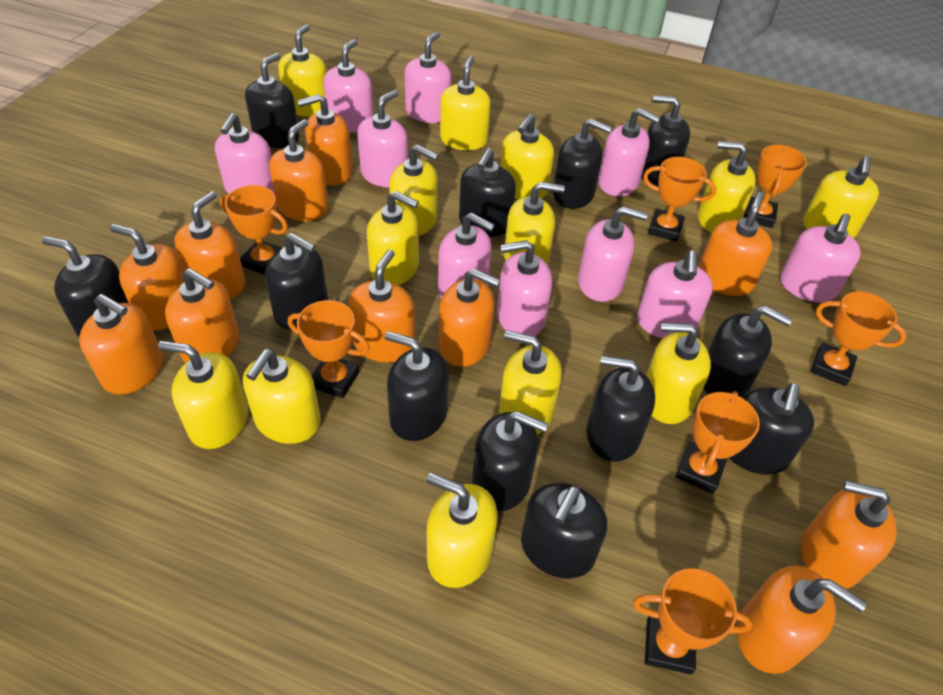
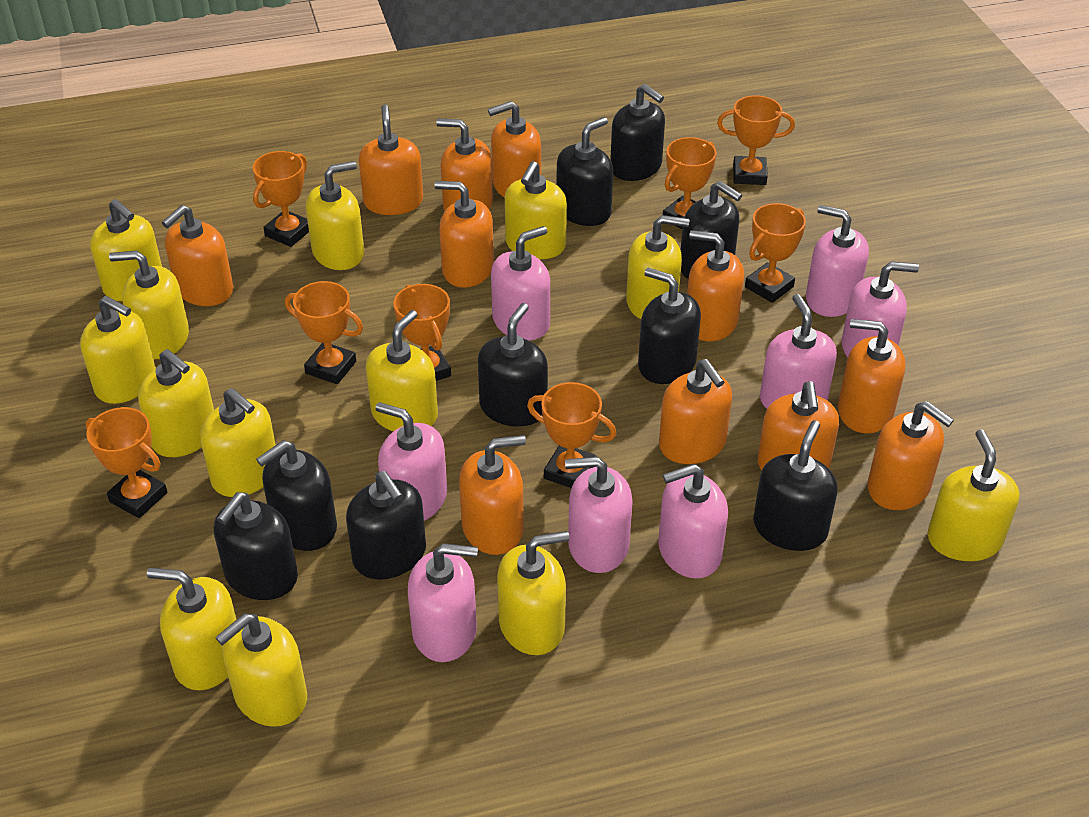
black soap dispenser: [42,236,129,337] [245,53,300,148] [265,233,328,330] [385,331,449,441] [459,148,516,237] [472,411,548,511] [521,483,607,579] [553,119,612,209] [586,356,655,462] [641,95,690,186] [704,305,793,398] [729,383,814,475] = 12 -> [214,492,298,600] [256,440,337,551] [346,471,426,579] [478,303,548,427] [557,117,613,226] [610,84,665,181] [638,268,701,384] [681,181,742,279] [753,420,838,551] = 9
orange trophy: [220,185,288,275] [288,300,370,398] [633,568,753,674] [643,157,716,242] [676,391,760,494] [744,145,807,228] [811,292,907,386] = 7 -> [85,407,168,518] [252,151,309,247] [285,281,363,384] [393,284,451,381] [527,382,616,488] [663,137,717,229] [717,95,795,185] [745,203,806,303] = 8
pink soap dispenser: [215,113,274,194] [323,39,374,132] [357,90,408,188] [405,31,451,123] [438,212,495,299] [497,240,552,336] [578,206,648,302] [598,108,660,196] [637,250,713,338] [780,214,861,303] = 10 -> [375,402,447,521] [408,543,478,662] [491,226,550,341] [565,457,633,573] [658,464,728,579] [760,294,837,409] [806,205,869,317] [842,261,919,358] = 8

